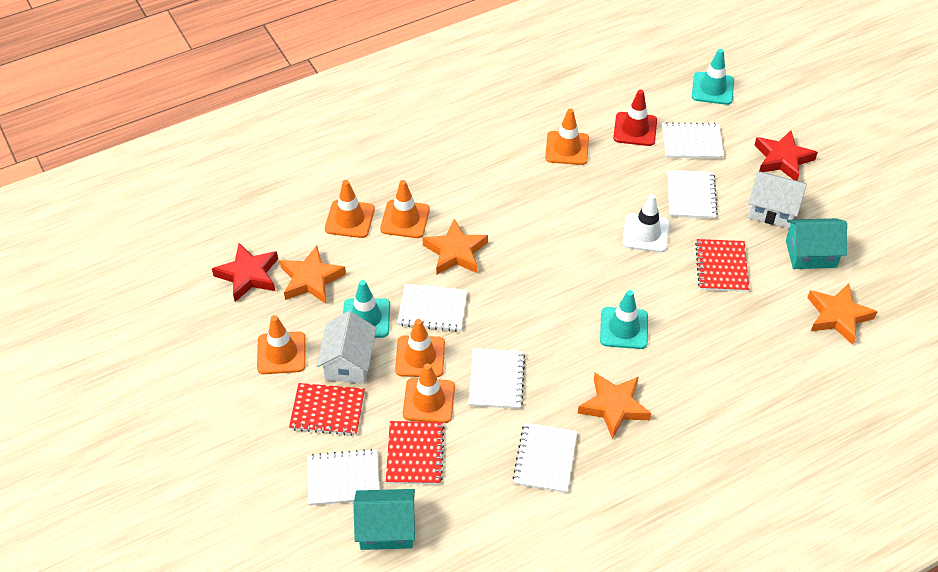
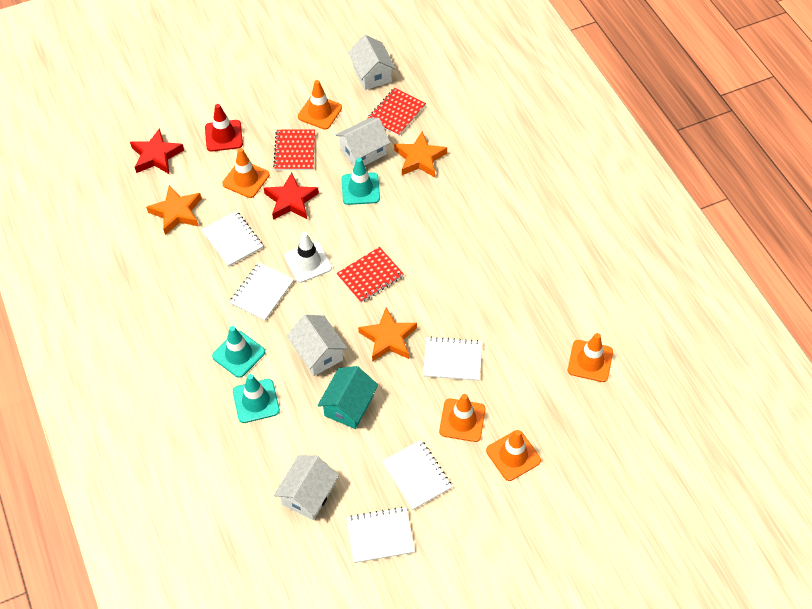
orange star: [280,246,346,304] [423,219,488,274] [578,373,651,439] [807,283,878,345] = 4 -> [146,185,202,235] [358,308,417,362] [394,131,447,177] = 3
orange traffic cone: [257,315,306,374] [325,180,375,238] [380,180,430,238] [395,319,445,377] [403,363,455,423] [545,109,589,165] = 6 -> [222,148,269,198] [298,80,342,130] [439,394,486,442] [486,430,541,481] [568,333,613,382] = 5
turquoise house: [353,489,415,550] [786,218,847,269] = 2 -> [317,366,378,429] = 1
white house: [317,311,377,384] [748,171,807,228] = 2 -> [274,455,339,521] [287,315,347,376] [336,118,390,166] [348,35,396,90] = 4
white notebook: [307,449,379,506] [397,284,467,332] [468,348,525,409] [512,423,577,493] [662,122,724,158] [668,170,718,219] = 6 -> [202,211,263,267] [230,263,294,321] [347,507,415,563] [382,440,452,510] [423,337,482,381] = 5

